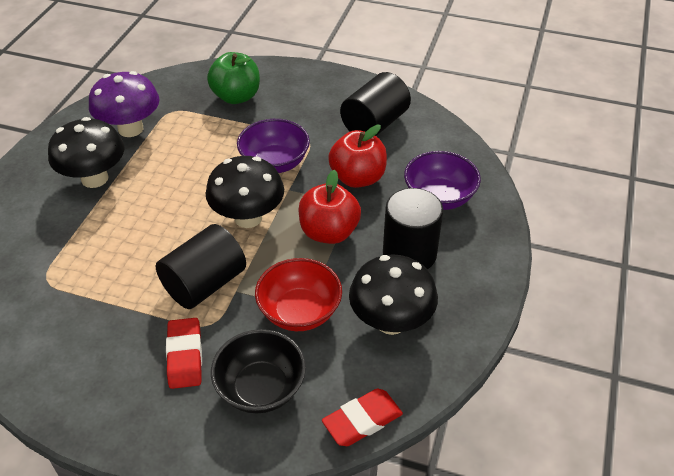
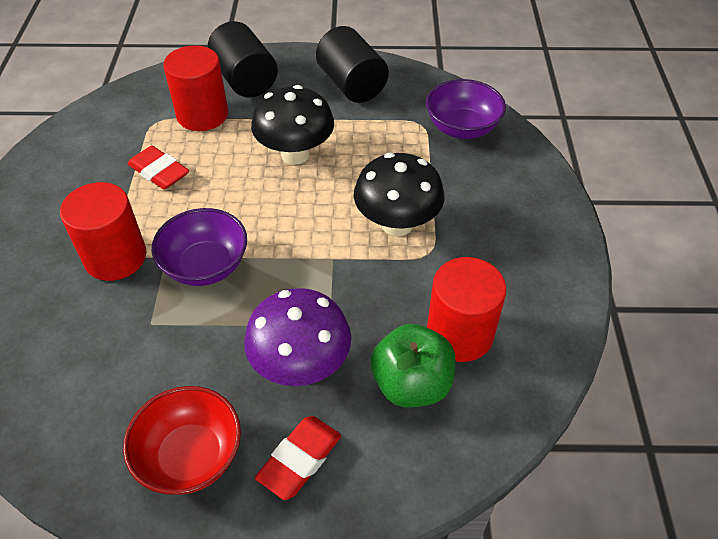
black bowl: [211,329,306,413] = 1 -> none = 0
black cylinder: [156,224,246,309] [340,72,411,136] [383,188,443,270] = 3 -> [208,21,278,98] [316,26,389,103] = 2
black mushroom: [48,117,125,188] [206,156,284,228] [349,254,438,335] = 3 -> [251,85,334,165] [354,153,444,237] = 2
red apple: [298,170,361,244] [328,125,387,188] = 2 -> none = 0
red cylinder: none = 0 -> [60,182,147,281] [163,46,228,131] [427,257,507,362] = 3

